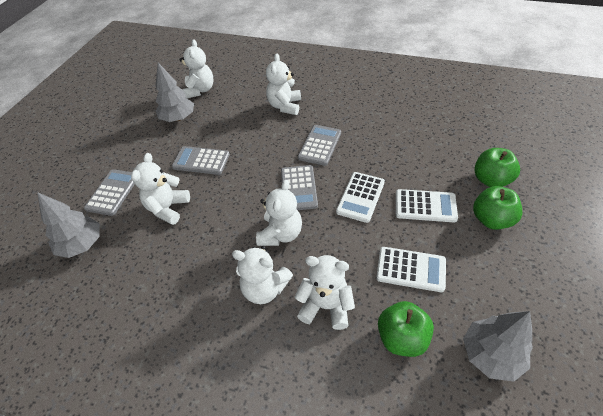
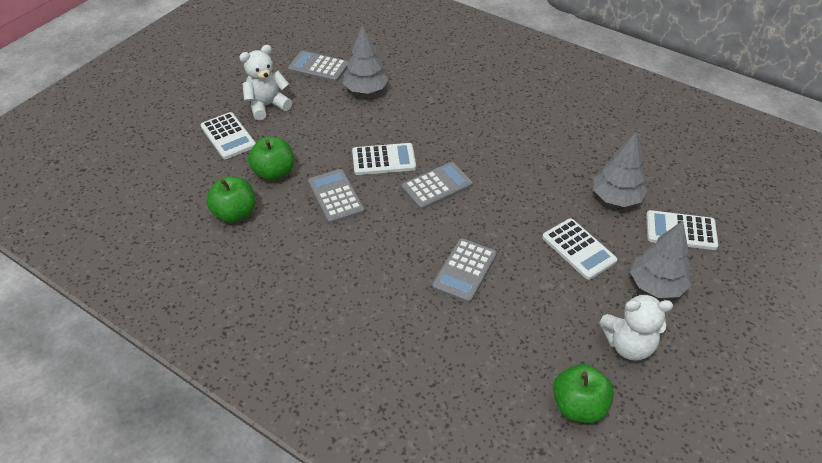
white calculator: [336,172,385,223] [376,247,446,292] [396,189,458,222] = 3 -> [201,112,256,159] [352,143,416,175] [542,218,617,280] [646,210,718,250] = 4
white teddy bear: [131,153,190,225] [179,39,214,98] [232,246,293,304] [256,180,302,246] [266,53,301,115] [295,255,355,330] = 6 -> [239,45,292,121] [599,293,673,361] = 2

